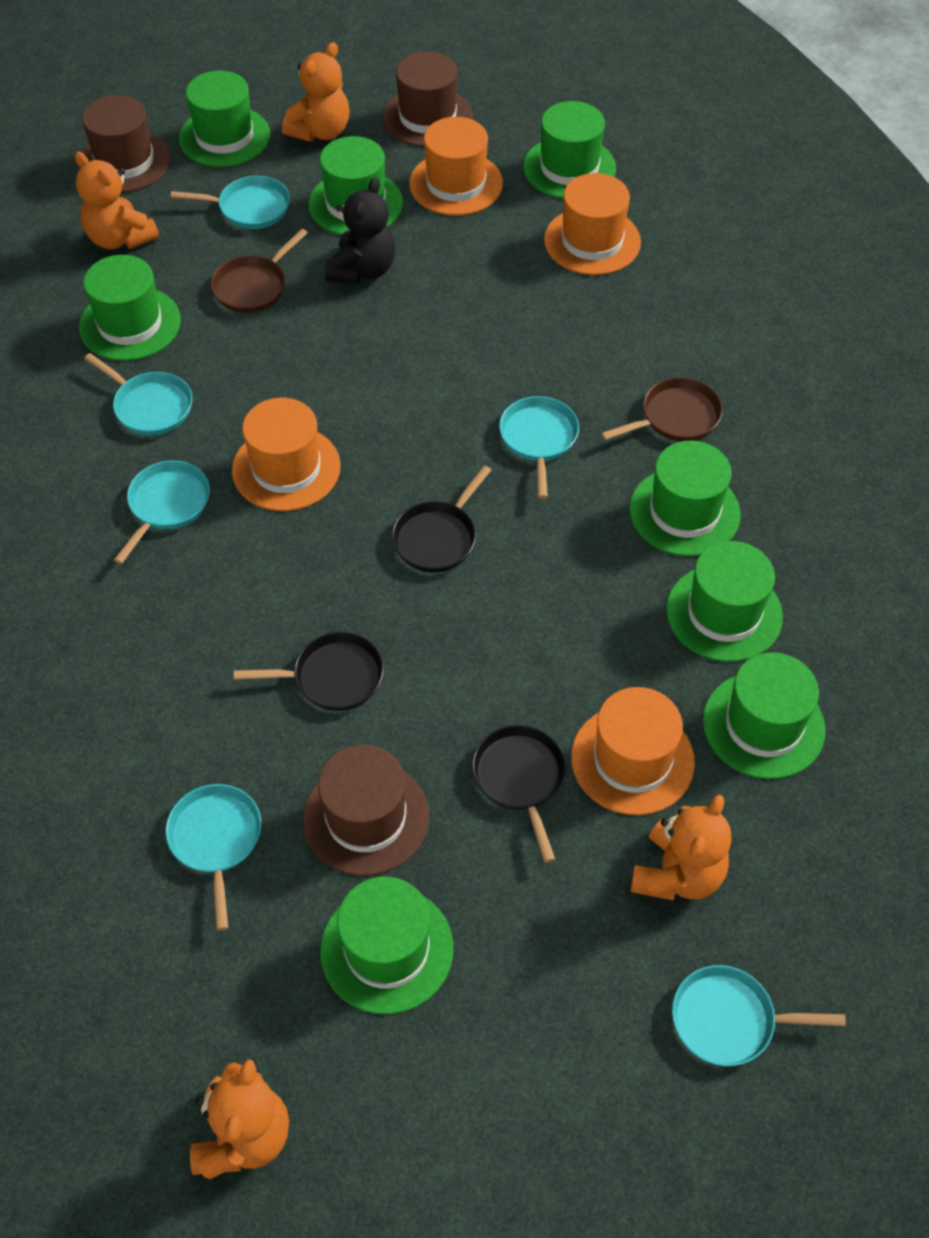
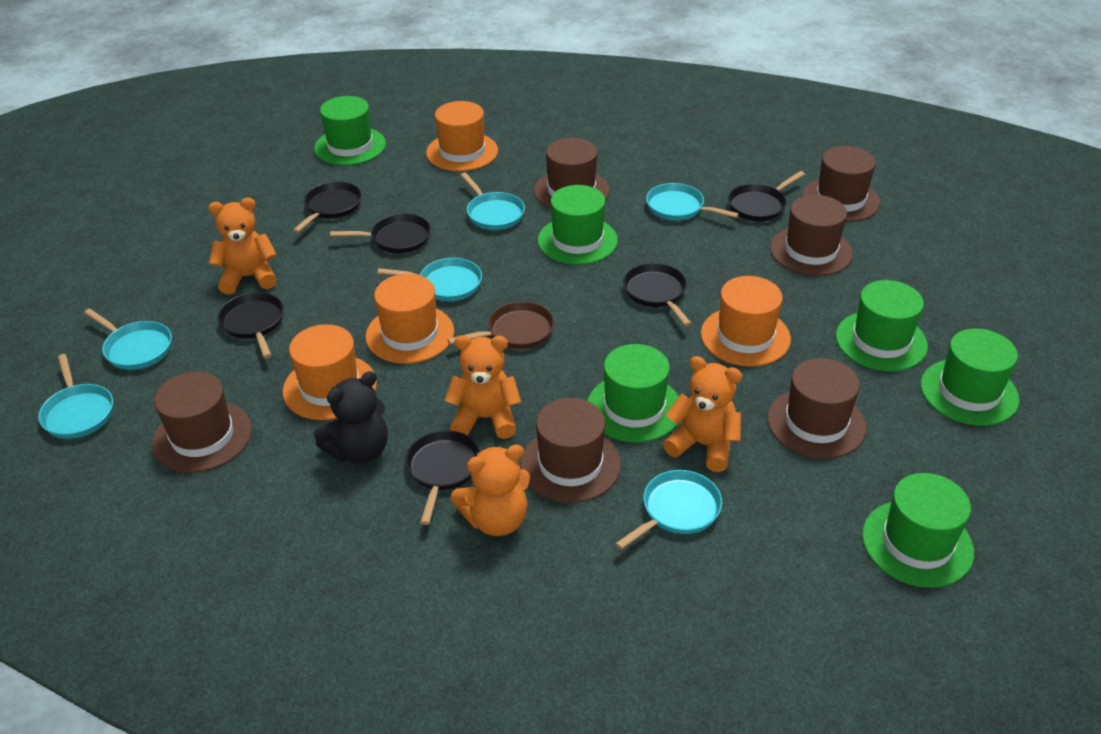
black pan: [234,632,384,711] [392,465,491,572] [472,725,565,863] = 3 -> [217,292,284,358] [293,182,362,233] [330,214,431,253] [405,430,480,525] [623,263,692,326] [728,171,805,221] = 6
brown hat: [78,95,171,193] [303,745,429,876] [383,51,473,147] = 3 -> [152,372,252,473] [520,398,621,503] [534,138,610,209] [767,358,867,459] [770,195,853,276] [802,146,881,222] = 6
brown pan: [211,229,308,313] [601,377,723,441] = 2 -> [447,302,554,349] = 1
green hat: [79,255,181,361] [179,70,270,167] [308,136,403,235] [320,877,453,1014] [523,101,616,199] [629,441,741,556] [666,541,783,662] [703,652,825,779] = 8 -> [314,96,386,165] [538,185,618,265] [587,344,679,443] [836,280,928,371] [862,473,974,588] [921,329,1019,426] = 6

